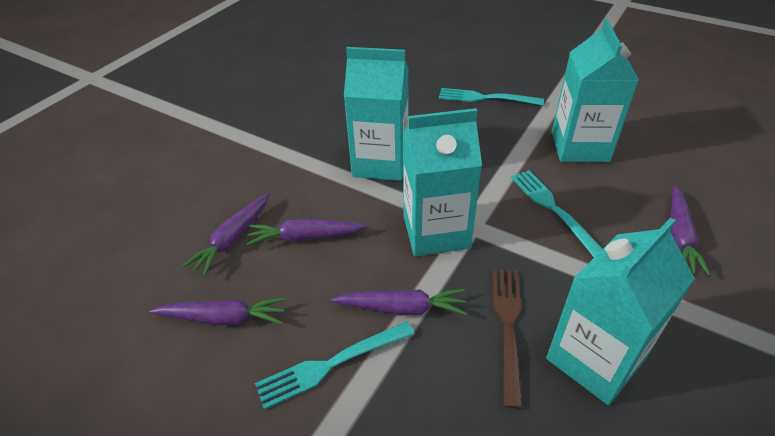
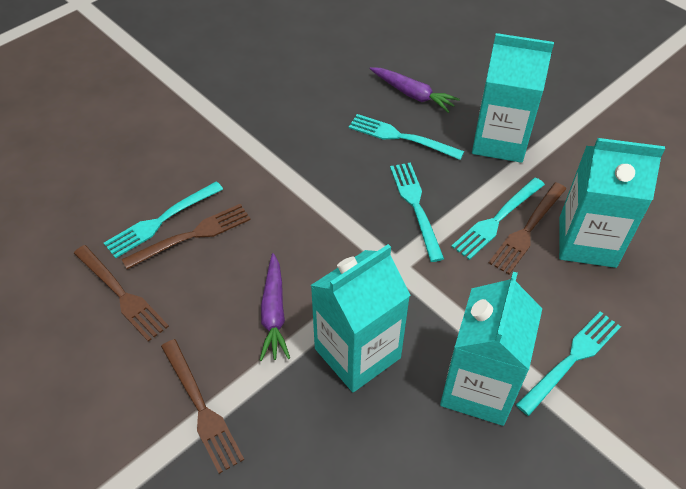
brown fork: [492,269,523,409] = 1 -> [74,245,169,342] [121,204,251,269] [161,339,244,474] [489,182,566,274] = 4
purple carrot: [150,297,286,325] [182,193,269,276] [247,219,367,246] [331,289,467,315] [670,186,711,276] = 5 -> [260,253,290,361] [370,67,460,113] = 2
turquoise fork: [255,321,415,410] [439,88,544,106] [511,170,602,257] = 3 -> [104,181,223,258] [349,114,465,160] [390,163,444,262] [451,178,545,260] [516,311,621,416] = 5

